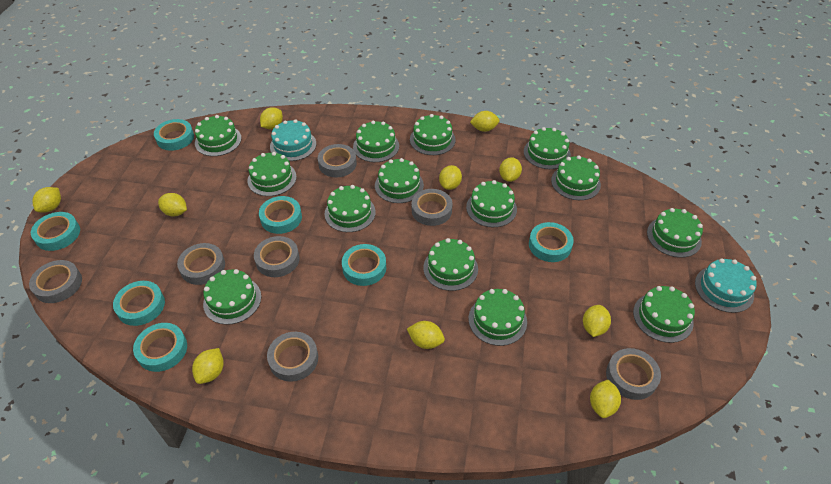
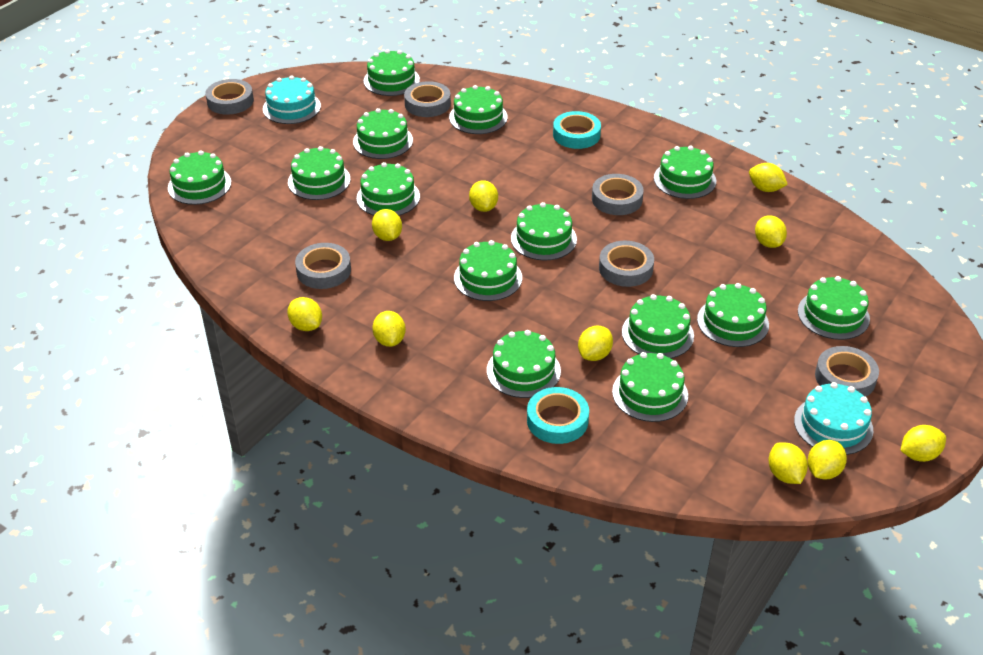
grey tape: [29,260,82,303] [177,243,225,285] [254,236,300,277] [267,332,318,382] [318,144,357,178] [412,189,452,226] [606,348,661,400] = 7 -> [206,79,254,115] [295,243,351,289] [404,81,451,117] [592,174,644,215] [599,241,654,287] [815,346,879,397] = 6
turquoise tape: [31,212,80,251] [113,281,165,326] [133,323,187,372] [154,119,194,151] [259,196,302,234] [342,244,386,286] [529,222,574,262] = 7 -> [527,387,589,444] [553,111,601,149] = 2

